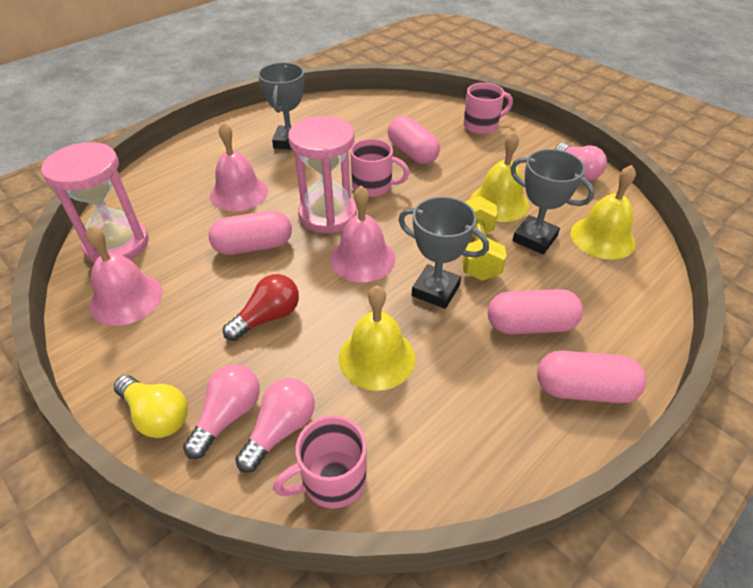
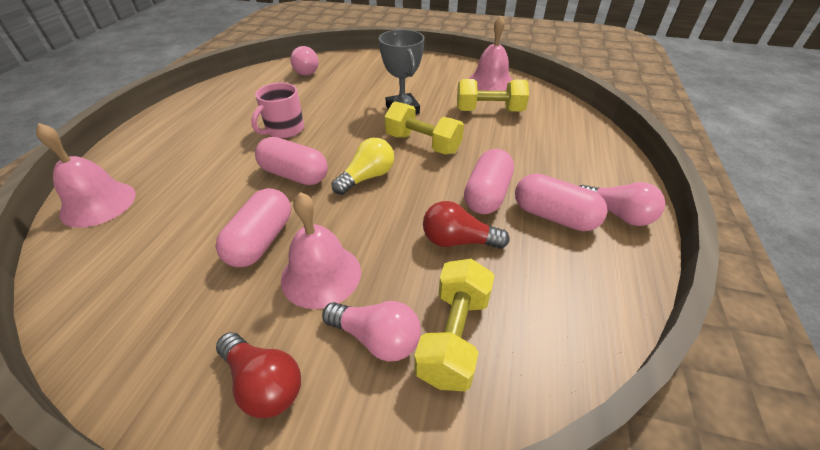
grey trophy: [258,62,304,150] [398,197,489,309] [510,149,595,254] = 3 -> [379,30,424,114] = 1
pink hourglass: [41,142,149,263] [288,116,357,233] = 2 -> none = 0
pink mug: [273,415,367,509] [350,138,409,197] [463,83,513,134] = 3 -> [251,83,304,138] = 1
red light bulb: [223,274,299,341] = 1 -> [216,332,301,418] [423,201,510,249] = 2
yellow bell: [339,286,415,391] [470,132,529,222] [571,165,636,260] = 3 -> none = 0
yellow dumbbell: [462,196,507,281] = 1 -> [385,101,464,154] [414,259,495,391] [457,79,529,112] = 3

